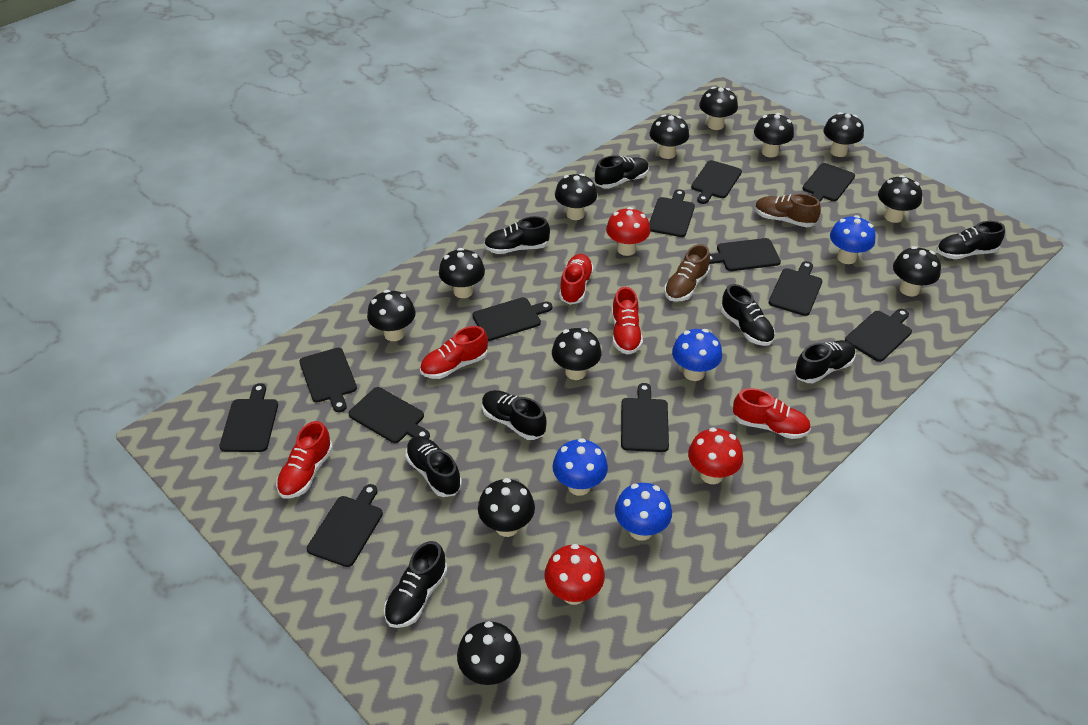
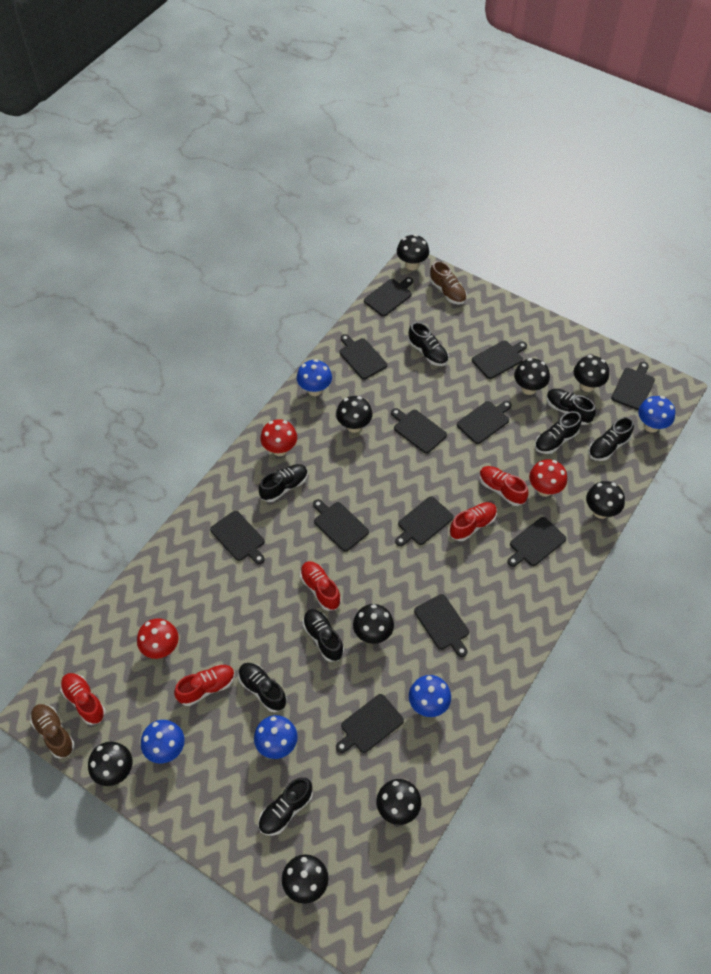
black mushroom: [367,290,416,341] [439,248,485,298] [457,621,521,685] [478,478,535,537] [552,328,602,380] [555,173,597,220] [649,114,689,159] [699,87,738,130] [754,113,794,157] [823,112,864,157] [878,175,922,223] [893,246,941,296] = 12 -> [88,742,132,786] [282,854,328,904] [336,396,372,433] [353,604,394,644] [376,779,421,825] [397,234,429,270] [514,358,550,395] [574,355,609,392] [586,481,625,519] = 9
blue mushroom: [553,438,608,496] [615,483,672,541] [672,329,722,381] [830,215,876,264] = 4 -> [141,720,185,763] [254,715,298,759] [297,359,332,396] [409,675,451,717] [638,396,675,433] = 5

